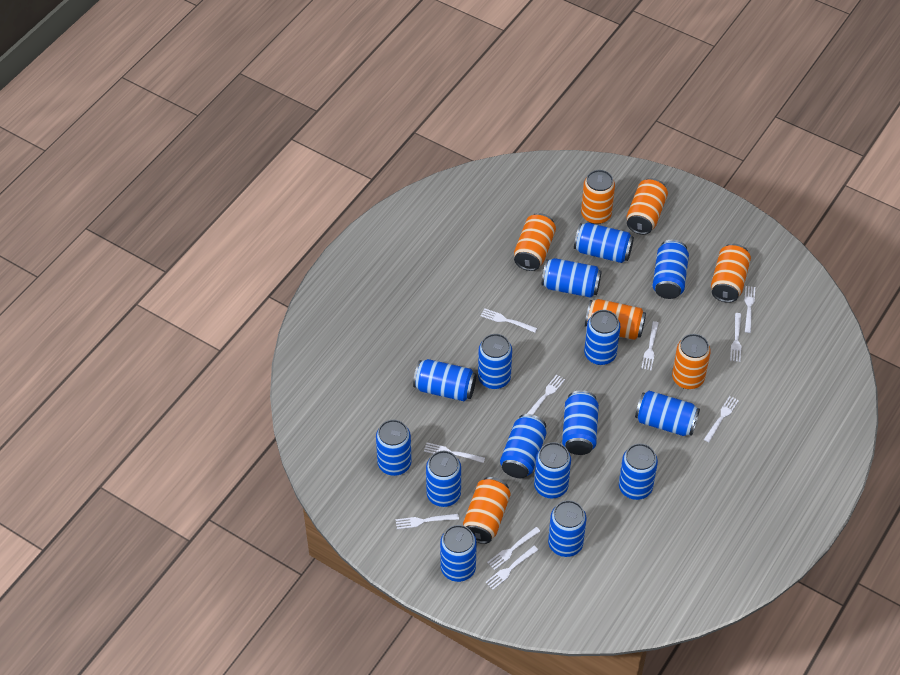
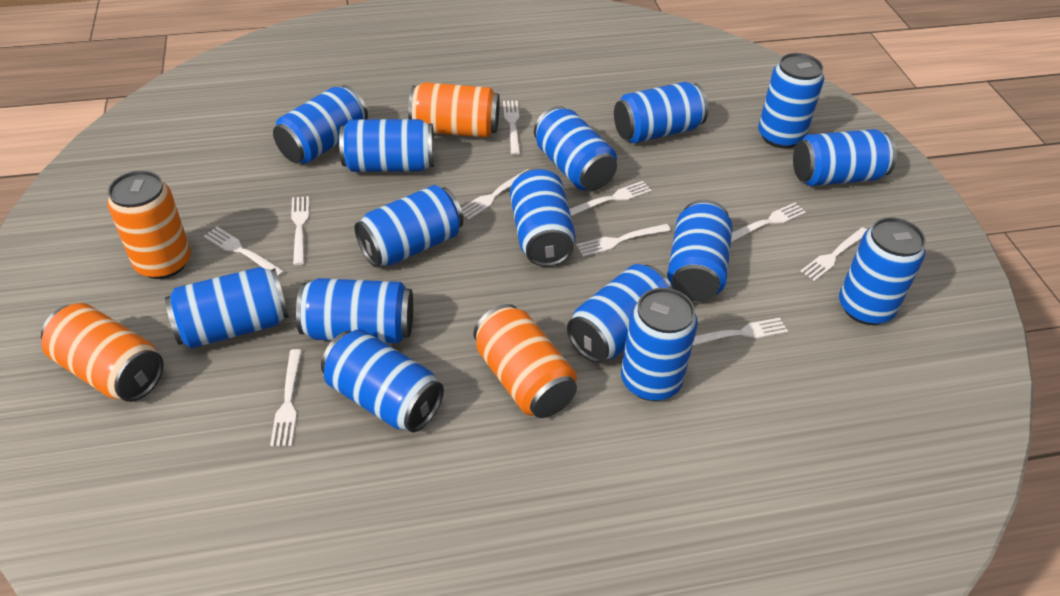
orange can: [463,477,511,544] [514,213,556,271] [581,170,615,224] [585,299,646,340] [626,178,668,235] [672,334,711,389] [711,244,751,303] = 7 -> [41,303,164,402] [107,171,191,279] [408,82,500,138] [474,304,577,418] = 4

